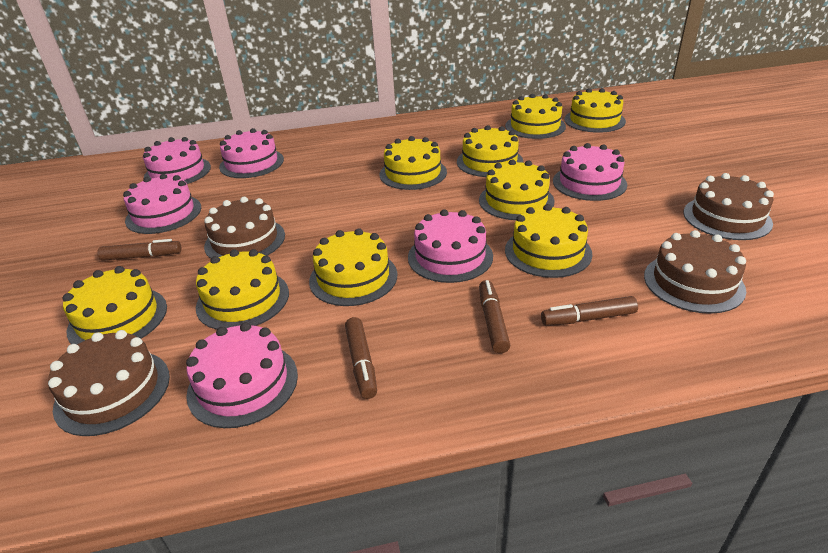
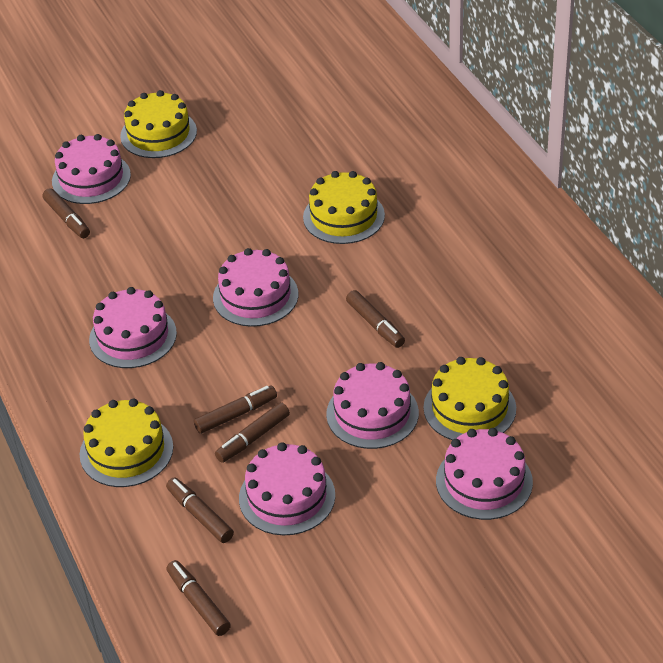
brown cake: [48,330,170,436] [204,197,285,259] [644,230,746,314] [684,173,774,240] = 4 -> none = 0
brown marker: [97,239,181,261] [345,317,377,399] [479,280,511,353] [541,296,638,326] = 4 -> [42,188,90,238] [166,478,234,543] [166,560,231,636] [194,385,277,434] [215,402,290,463] [346,290,405,348] = 6
yellow cake: [63,266,167,344] [196,249,289,330] [309,228,397,306] [379,136,447,190] [457,125,523,177] [479,160,554,220] [505,94,566,139] [505,204,593,278] [564,88,626,133] = 9 -> [80,399,173,487] [120,90,197,158] [303,171,385,244] [423,357,516,440] = 4

